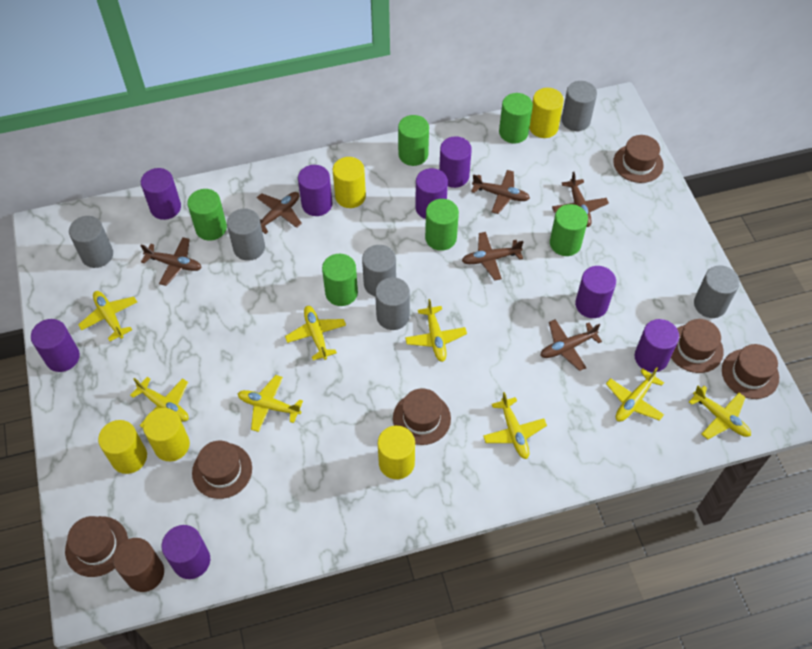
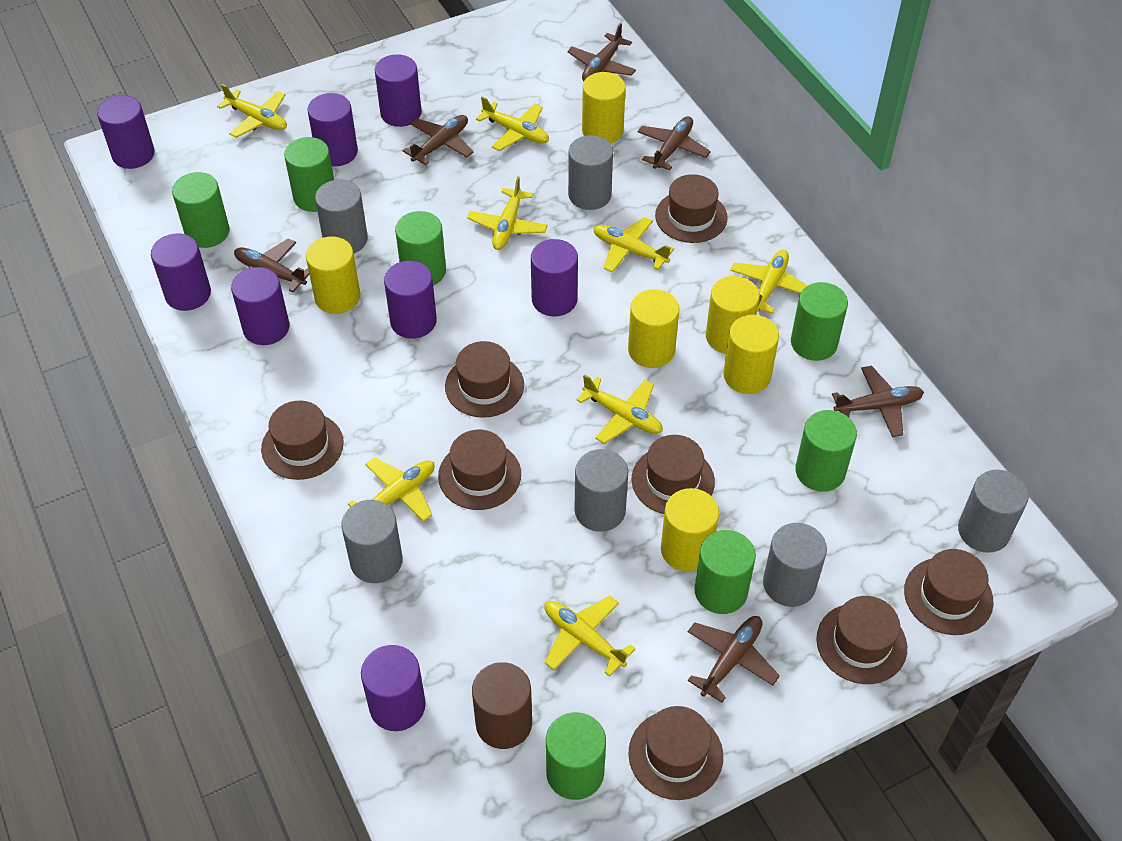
brown hat: [65,516,128,577] [192,441,252,499] [393,388,451,445] [613,135,664,183] [671,319,724,373] [722,344,779,399] = 6 -> [261,401,344,480] [438,430,521,510] [445,341,524,418] [628,706,723,800] [631,435,715,514] [655,174,728,243] [816,596,907,684] [904,549,993,635] = 8
green cylinder: [187,189,227,241] [322,254,358,306] [398,115,429,166] [425,199,459,251] [499,93,533,143] [550,204,588,256] = 6 -> [172,172,230,248] [284,137,334,212] [395,211,446,286] [546,712,606,800] [694,530,756,614] [791,282,848,361] [795,410,857,492] = 7
yellow cylinder: [98,420,147,474] [143,408,190,461] [333,157,366,208] [378,426,415,479] [529,88,564,138] = 5 -> [306,237,360,314] [582,72,626,144] [628,289,679,368] [661,488,719,572] [706,276,760,354] [723,315,779,394] = 6

